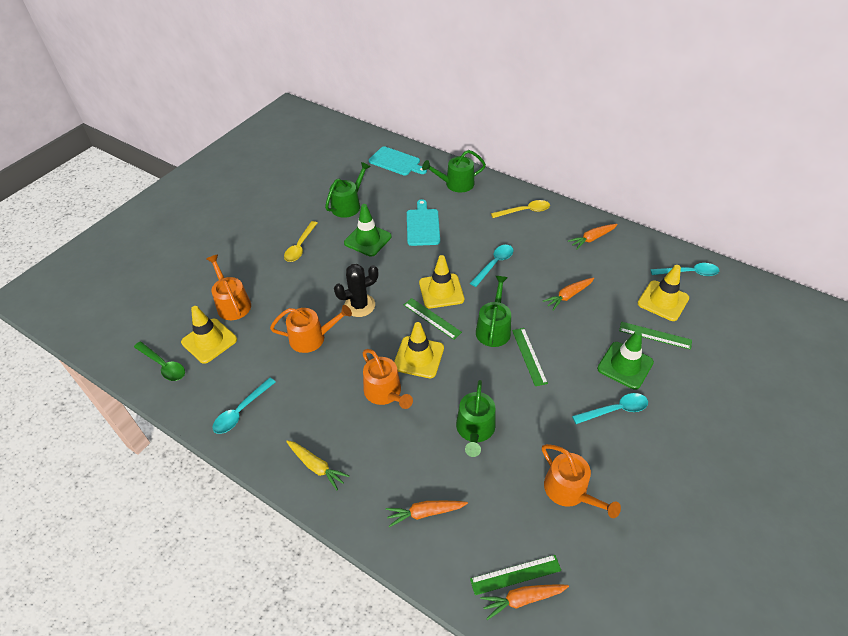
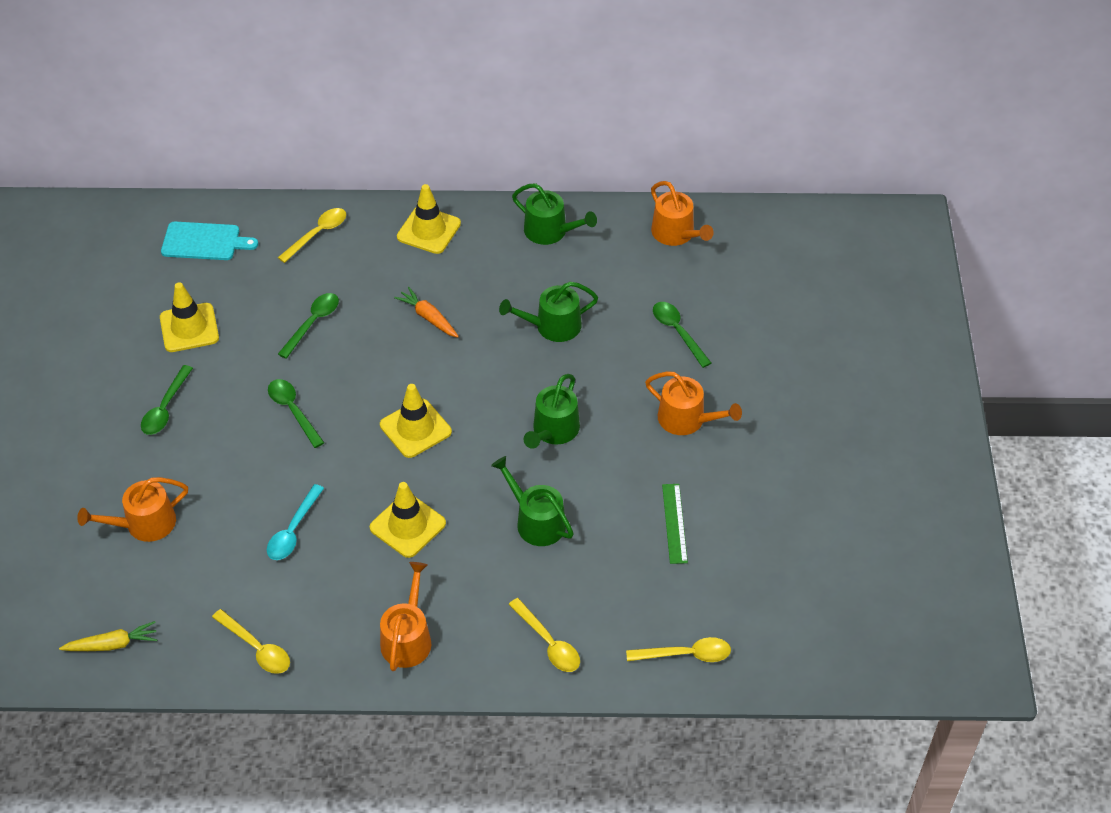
black cactus: [334,264,378,317] = 1 -> none = 0
green ruler: [404,298,462,340] [470,555,561,595] [512,328,548,386] [619,322,692,350] = 4 -> [662,484,688,564] = 1
green spoon: [134,342,185,381] = 1 -> [141,365,193,435] [268,379,324,448] [278,293,339,359] [653,302,711,368] = 4
green traffic cone: [344,204,392,257] [597,330,654,390] = 2 -> none = 0
orange carrot: [386,501,468,527] [480,584,569,620] [543,278,594,311] [568,224,618,249] = 4 -> [394,287,459,338] = 1
turquoise cutting board: [369,146,427,175] [407,199,440,246] = 2 -> [161,222,258,260] = 1
turquoise spoon: [212,378,276,434] [470,245,513,287] [572,393,648,424] [651,263,719,276] = 4 -> [267,484,324,560] = 1
yellow spoon: [284,221,317,262] [491,200,550,218] = 2 -> [212,609,290,674] [278,208,346,263] [508,598,580,672] [626,637,731,662] = 4

